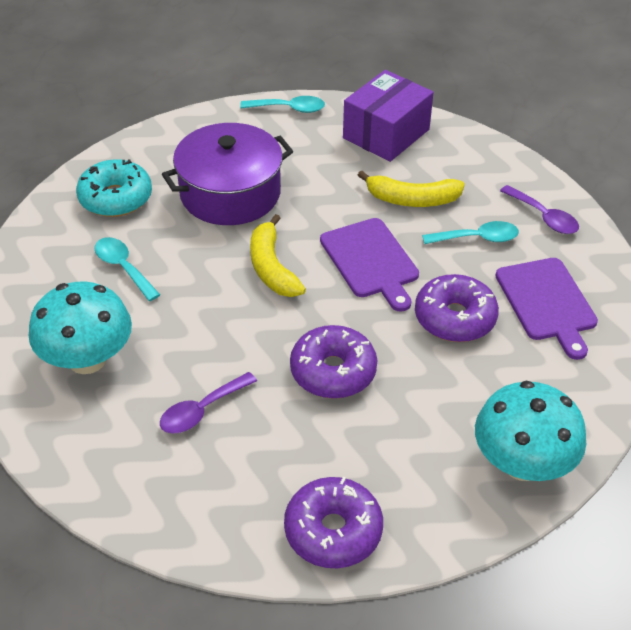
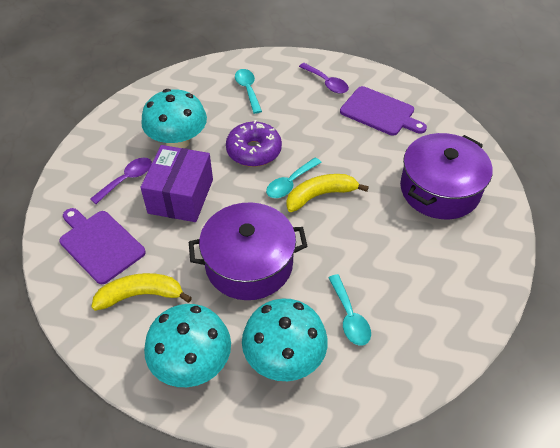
purple donut: [284,477,383,568] [290,325,377,399] [415,274,499,342] = 3 -> [226,120,282,167] = 1
purple pot: [162,123,293,225] = 1 -> [189,202,307,300] [400,133,493,219] = 2
turquoise donut: [76,159,152,217] = 1 -> none = 0
turquoise mushroom: [29,281,132,374] [475,381,586,481] = 2 -> [141,89,207,148] [144,304,231,387] [242,298,328,381] = 3

